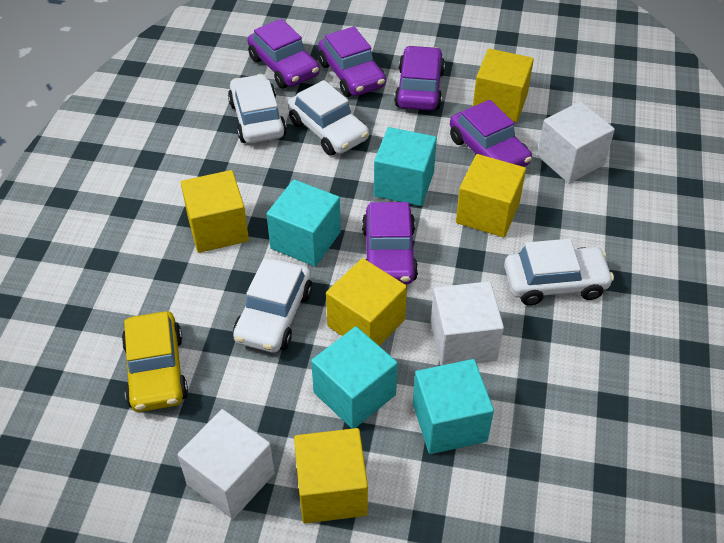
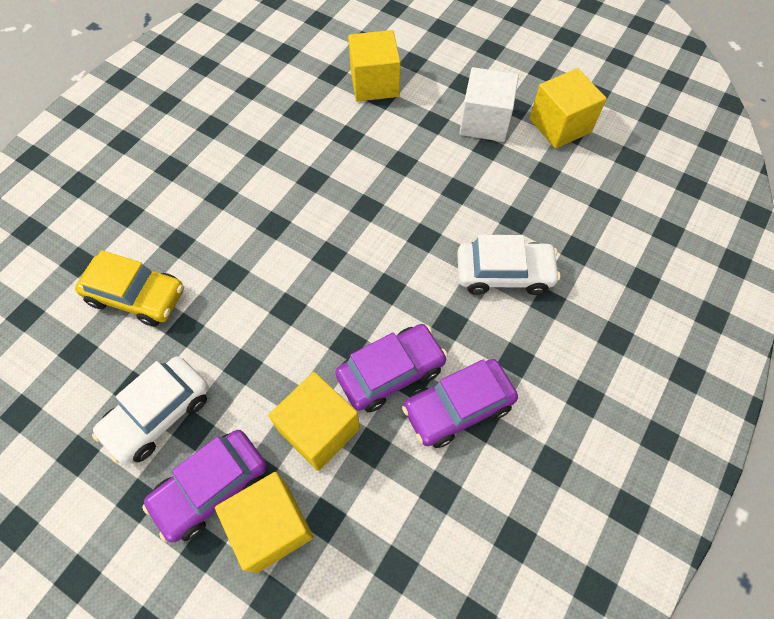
purple car: [247,19,320,88] [318,26,386,97] [362,202,418,284] [394,45,445,110] [450,100,532,167] = 5 -> [142,430,267,543] [335,324,448,413] [402,359,518,448] = 3
turquoise cube: [267,179,341,267] [311,326,398,429] [374,127,437,206] [413,359,494,454] = 4 -> none = 0
white car: [228,74,287,143] [233,258,313,353] [288,80,369,156] [504,239,614,306] = 4 -> [92,356,209,464] [457,235,561,295] = 2
white cube: [178,409,275,519] [431,281,504,365] [537,102,615,184] = 3 -> [459,67,519,142] = 1
yellow cube: [181,170,249,253] [294,428,368,524] [326,258,407,346] [456,154,526,237] [473,49,534,122] = 5 -> [215,472,314,573] [268,372,360,471] [348,30,401,102] [530,68,607,149] = 4

